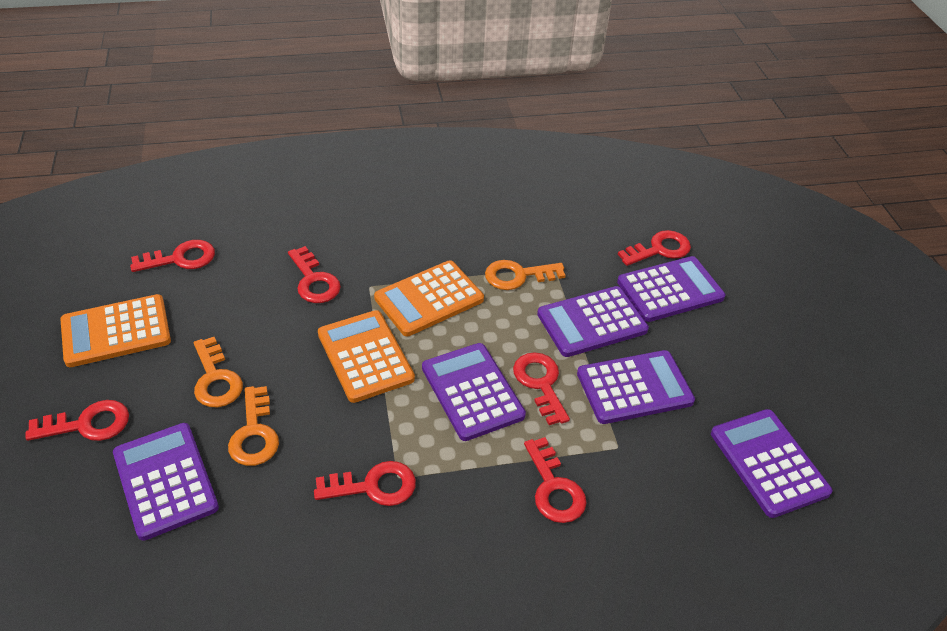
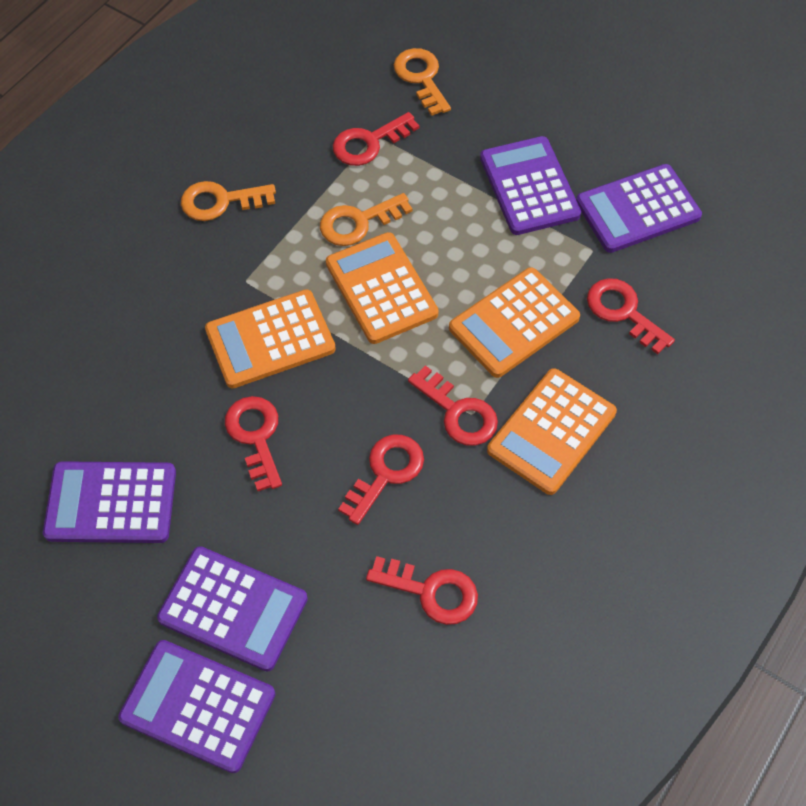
orange calculator: [60,294,171,367] [318,310,415,403] [374,260,484,336] = 3 -> [205,289,336,388] [326,232,439,344] [449,267,580,378] [487,368,617,495] = 4
purple calculator: [113,423,219,541] [422,343,526,441] [537,286,649,357] [577,350,695,424] [617,256,725,322] [711,409,832,518] = 6 -> [43,461,176,543] [118,640,275,773] [157,546,308,672] [480,136,581,235] [576,164,702,253] = 5
red key: [25,400,129,441] [130,240,215,272] [288,246,341,303] [314,461,416,506] [513,352,570,425] [524,437,587,523] [618,230,691,266] = 7 -> [225,396,282,491] [333,112,419,166] [338,435,424,525] [366,556,478,625] [408,365,498,446] [587,278,675,354] = 6

